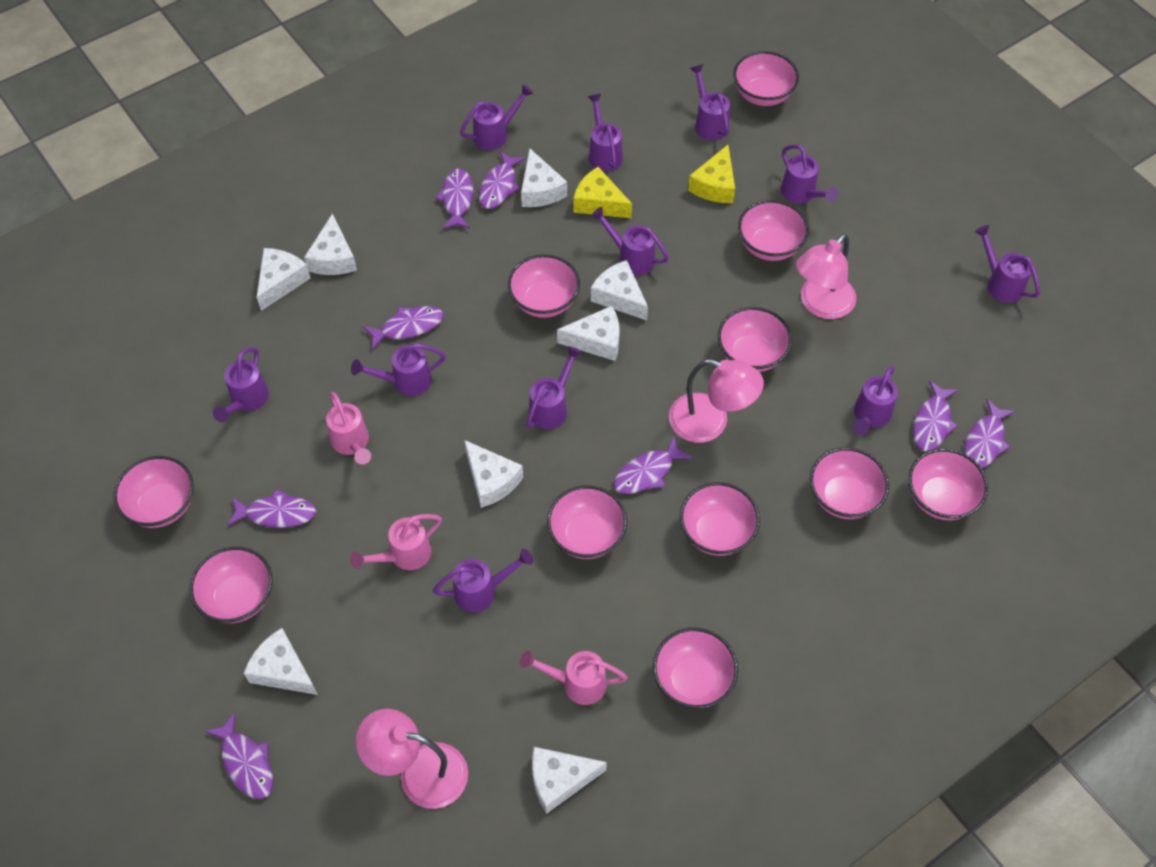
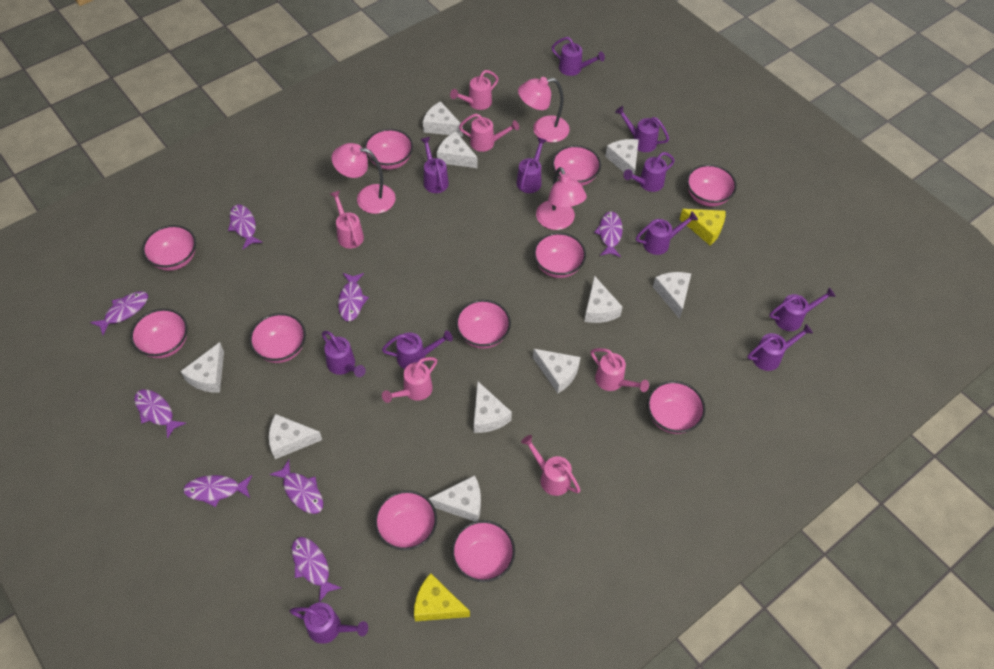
pink watering can: [326,392,371,465] [350,514,442,570] [520,650,627,705] = 3 -> [330,191,364,249] [382,357,437,403] [450,70,499,110] [459,114,519,152] [521,435,581,496] [591,348,649,392] = 6
white cheese: [244,628,318,695] [257,248,310,311] [304,214,357,275] [464,440,523,508] [521,148,567,207] [532,747,607,814] [557,306,620,361] [591,260,648,321] = 8 -> [180,342,224,393] [269,414,322,459] [423,101,463,136] [429,475,481,522] [437,132,478,168] [474,381,512,433] [533,349,581,393] [584,275,623,323] [605,139,639,180] [653,272,691,319] = 10

